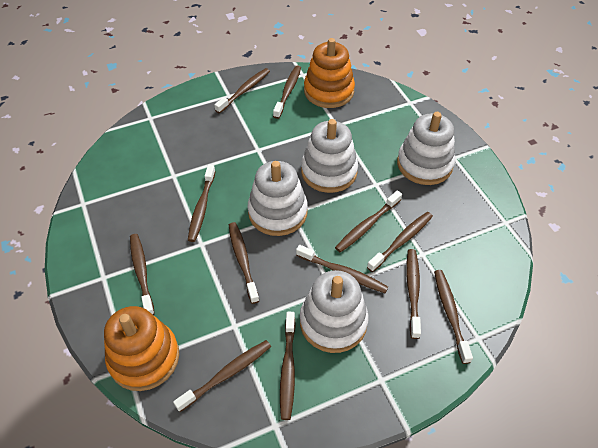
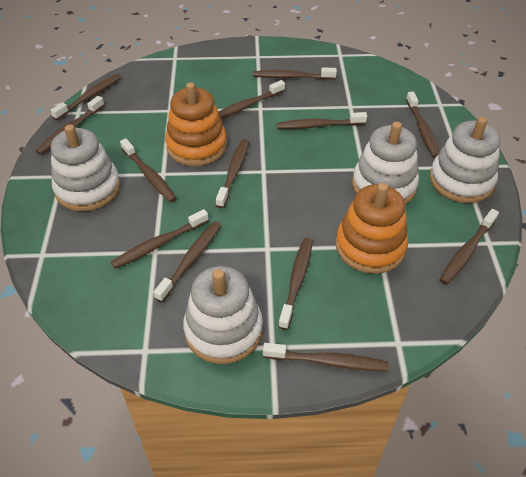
brown toothbrush: [130,234,155,315] [173,340,271,412] [188,165,216,242] [214,68,270,114] [229,222,259,304] [273,65,301,119] [280,312,296,420] [296,245,388,293] [335,190,402,253] [367,212,433,272] [406,249,421,339] [434,270,473,364] = 12 -> [36,96,104,155] [50,74,121,120] [111,209,209,269] [120,139,177,203] [153,221,221,302] [216,139,249,208] [218,80,285,119] [253,67,337,80] [263,343,388,371] [276,112,367,129] [278,238,313,330] [406,92,439,158] [439,209,499,285] = 13

